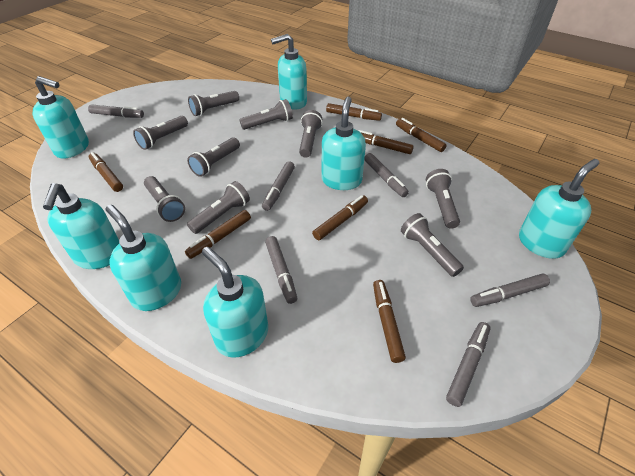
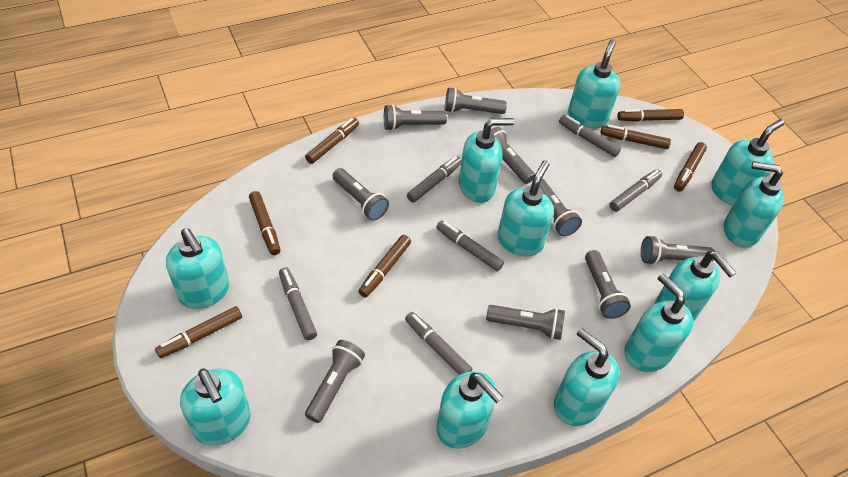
turquoise soap dispenser: [32,76,89,159] [43,183,119,269] [105,205,181,311] [202,247,268,358] [271,34,307,110] [321,97,366,190] [519,159,599,259] = 7 -> [166,229,229,309] [180,368,251,446] [437,371,503,449] [459,118,514,203] [498,160,554,256] [554,328,620,426] [568,39,620,129] [625,273,693,372] [654,251,736,321] [711,119,785,206] [724,161,784,247] = 11

